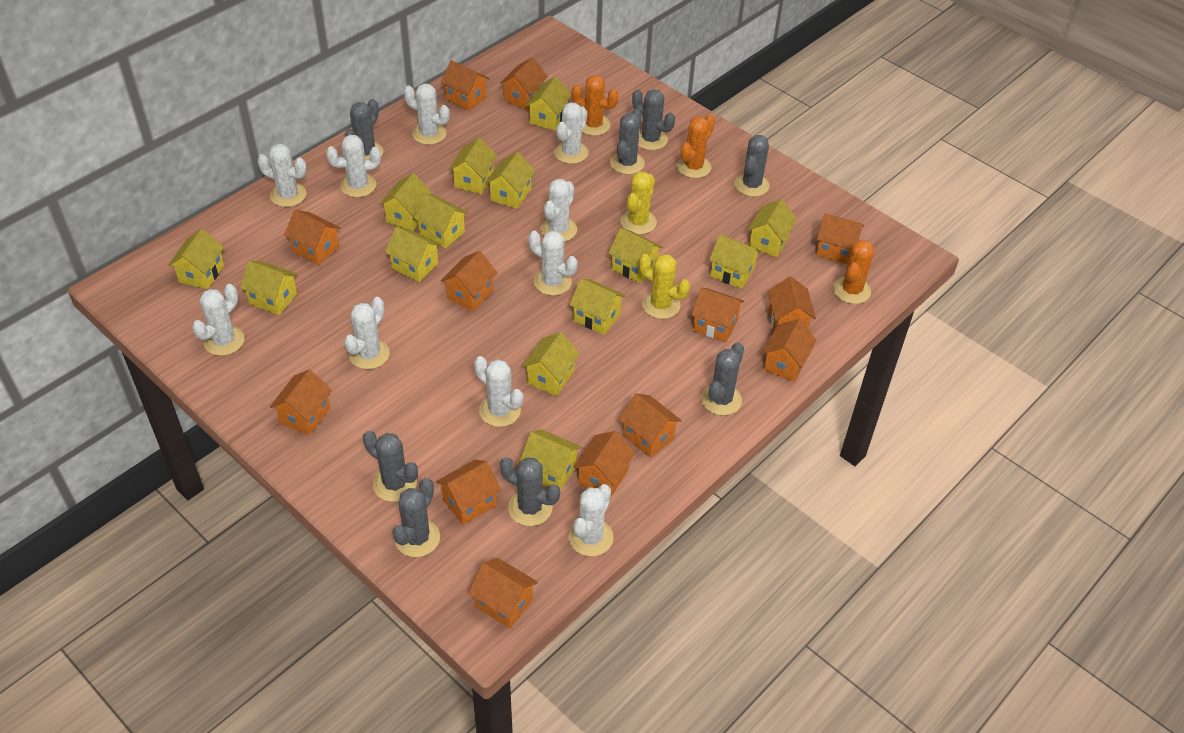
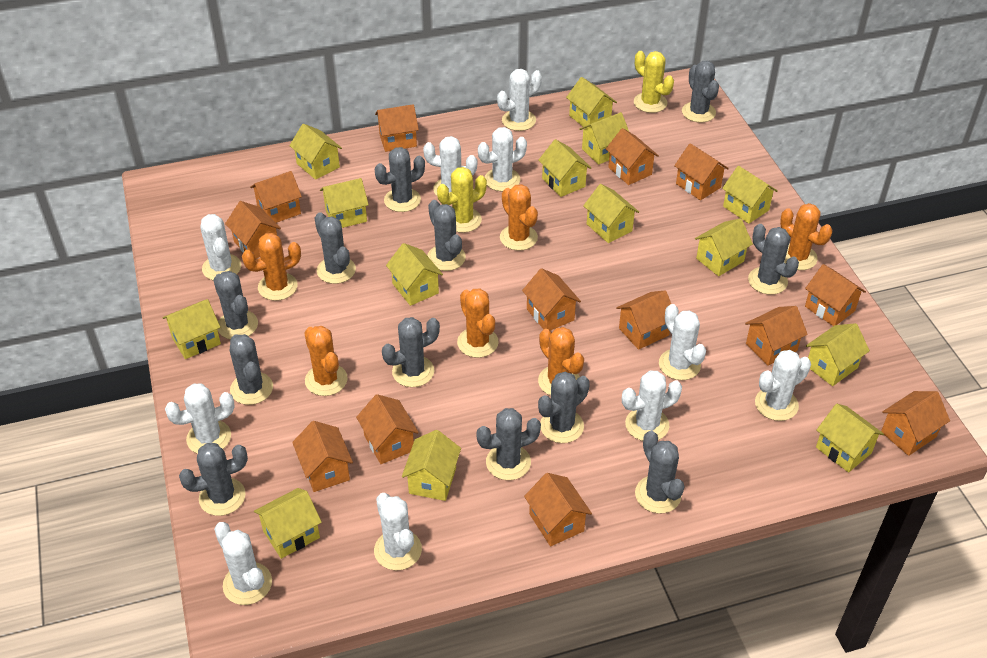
grey cactus: [344,99,384,160] [363,431,418,502] [392,478,440,557] [500,457,560,526] [610,109,645,174] [632,89,675,150] [701,342,744,416] [734,135,770,197] = 8 -> [179,443,248,516] [213,271,258,339] [230,334,273,405] [315,212,356,284] [375,147,425,212] [382,317,440,387] [427,200,466,271] [476,408,541,480] [538,372,590,443] [635,431,685,513] [682,61,719,123] [748,224,799,295] = 12
orange cactus: [572,75,619,136] [677,114,715,178] [833,240,874,304] = 3 -> [242,233,301,301] [304,326,348,396] [457,288,499,358] [500,184,538,251] [538,327,584,396] [780,203,832,270] = 6

